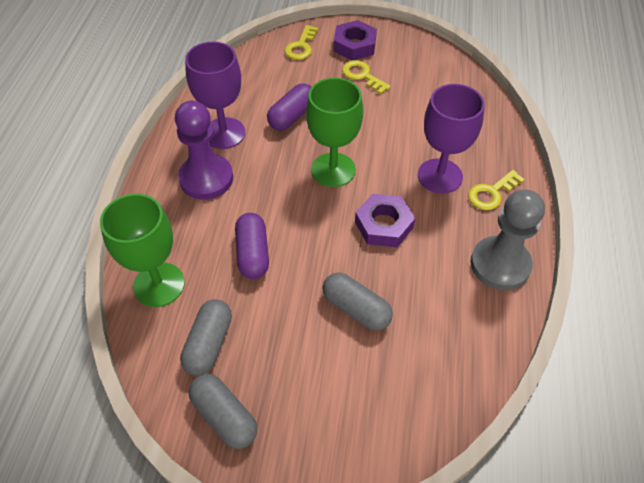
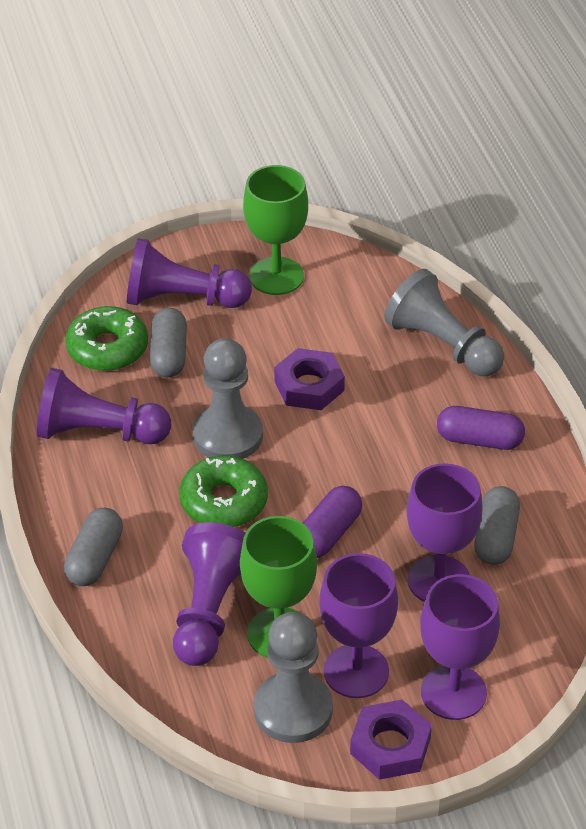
green donut: none = 0 -> [65,306,148,371] [179,456,268,527] = 2
grey pawn: [470,189,545,290] = 1 -> [193,338,263,459] [254,612,333,743] [384,269,504,376] = 3
purple goblet: [185,42,245,149] [418,84,485,194] = 2 -> [319,553,398,698] [407,463,483,602] [420,574,500,720] = 3
purple pawn: [175,101,233,200] = 1 -> [37,368,171,444] [127,238,252,308] [173,522,245,666] = 3
yellow key: [285,25,318,60] [342,60,391,94] [468,170,525,210] = 3 -> none = 0

